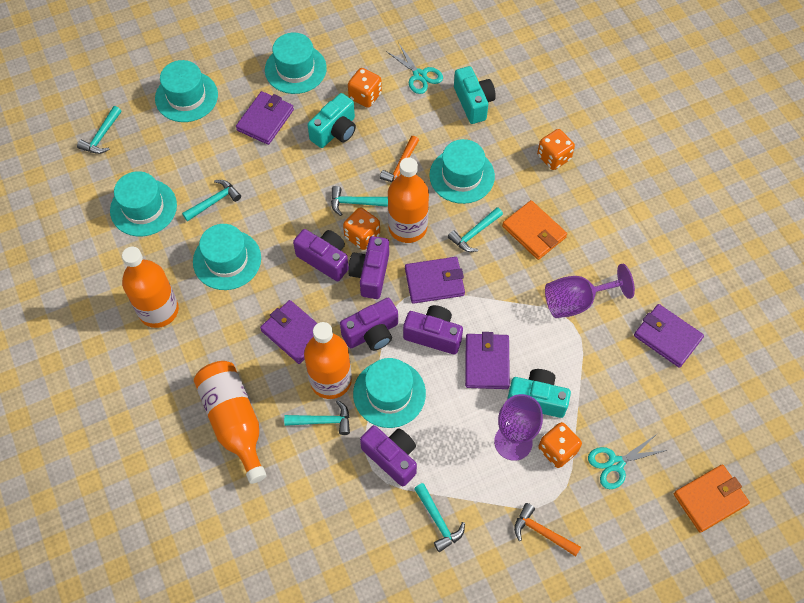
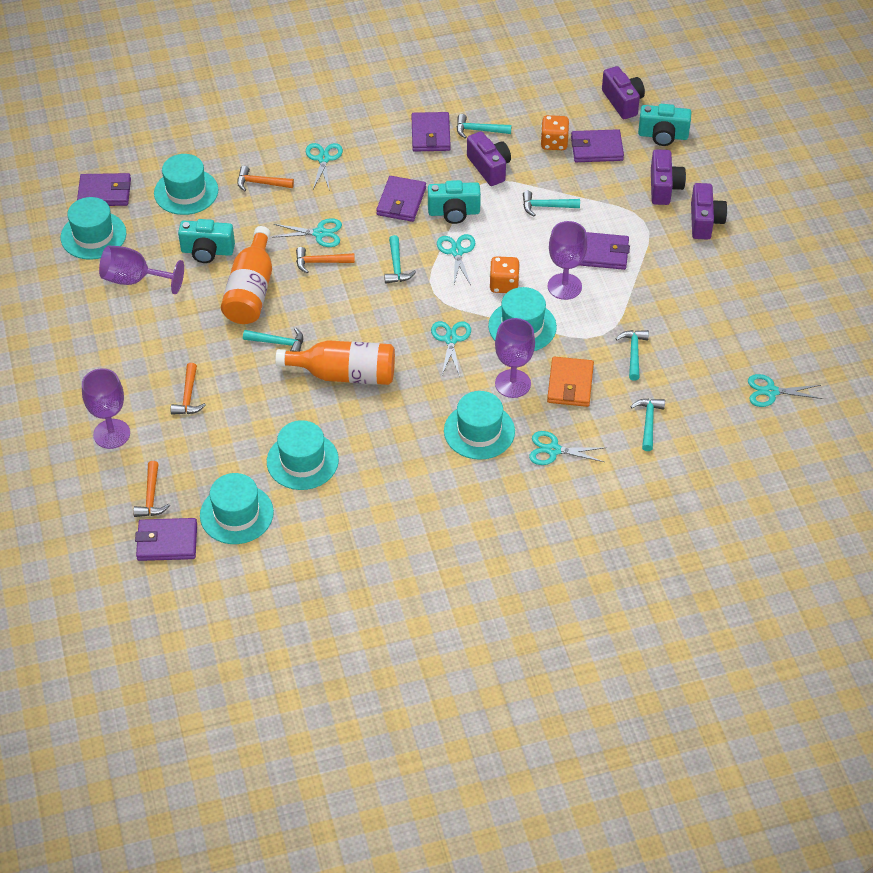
orange bottle: [122,247,179,328] [194,361,267,484] [304,322,352,399] [388,158,429,243] = 4 -> [221,226,272,324] [275,340,395,385] = 2
orange dice: [343,207,380,250] [348,68,382,108] [537,129,575,170] [538,422,582,468] = 4 -> [490,256,520,293] [540,115,569,150] = 2
orange hammer: [380,136,419,182] [514,503,581,557] = 2 -> [133,461,170,517] [171,363,206,415] [237,166,294,191] [296,247,355,274] = 4
orange wallet: [502,200,567,260] [674,464,750,533] = 2 -> [547,356,594,407] = 1
purple camera: [293,229,348,281] [340,298,398,351] [348,236,389,299] [360,425,417,487] [403,305,463,355] = 5 -> [467,131,511,186] [602,66,645,119] [651,149,686,205] [691,183,727,240] = 4
purple goblet: [494,394,543,461] [545,264,635,318] = 2 -> [82,368,130,449] [99,245,184,294] [495,318,535,398] [548,221,587,300] = 4
purple wallet: [236,91,294,145] [260,300,318,364] [405,257,465,304] [465,332,510,389] [634,304,704,368] = 5 -> [77,173,131,206] [135,518,197,561] [376,176,426,222] [412,112,451,152] [571,129,624,162] [579,232,630,270] = 6
turquoise scissors: [386,44,443,94] [588,434,667,489] = 2 -> [272,218,342,247] [306,143,343,191] [431,321,471,377] [437,234,475,285] [529,431,604,465] [748,374,823,407] = 6

